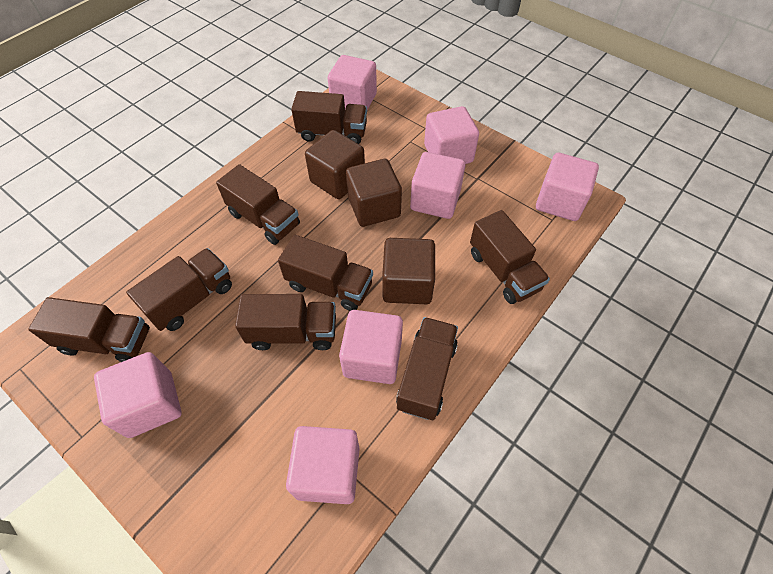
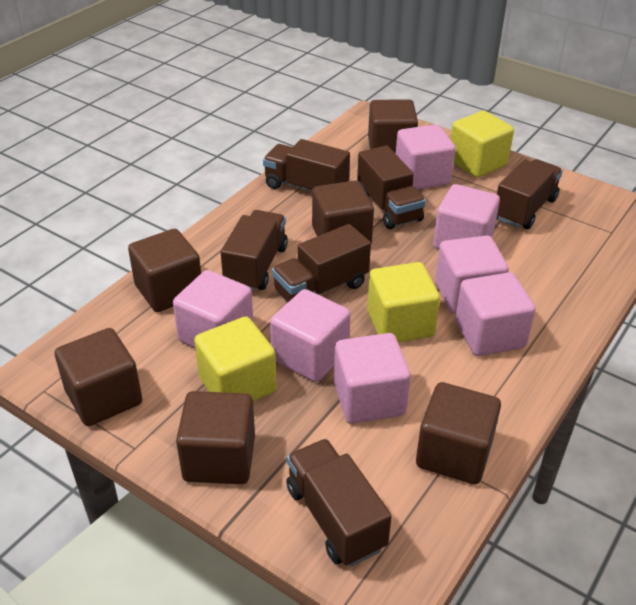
brown cube: [305,130,365,199] [346,159,402,227] [382,238,435,304] = 3 -> [55,328,142,426] [128,229,201,312] [176,391,255,484] [312,180,374,243] [368,99,418,154] [416,382,501,484] = 6
brown truck: [28,297,150,362] [126,248,232,331] [216,164,300,245] [235,294,336,350] [278,235,373,311] [291,91,367,144] [396,317,458,420] [470,210,550,304] = 8 -> [221,210,288,291] [263,139,350,192] [272,224,371,302] [286,439,392,566] [357,145,426,229] [497,159,563,229] = 6
yellow cube: none = 0 -> [194,316,277,401] [367,262,440,342] [451,111,514,178] = 3

